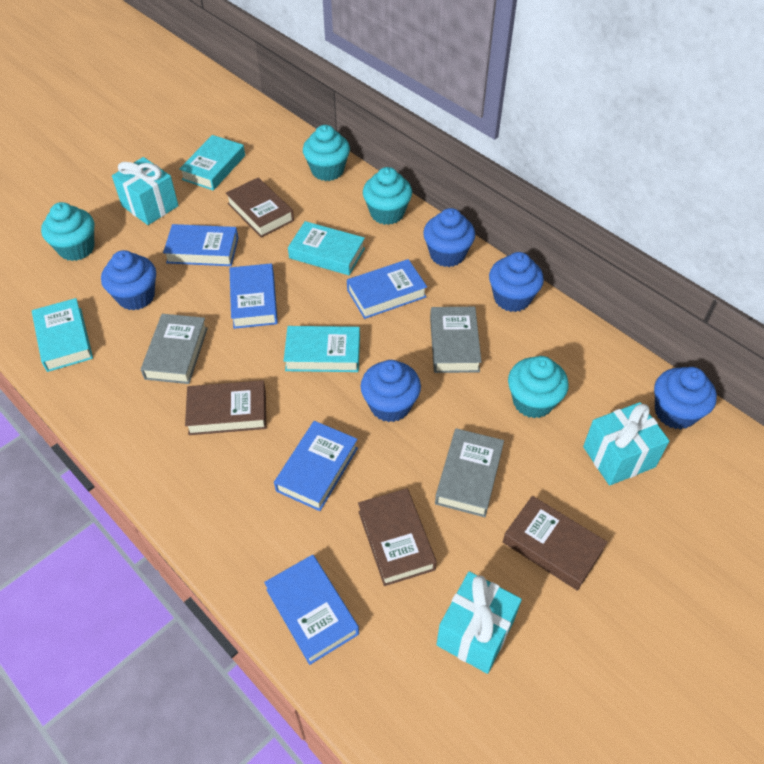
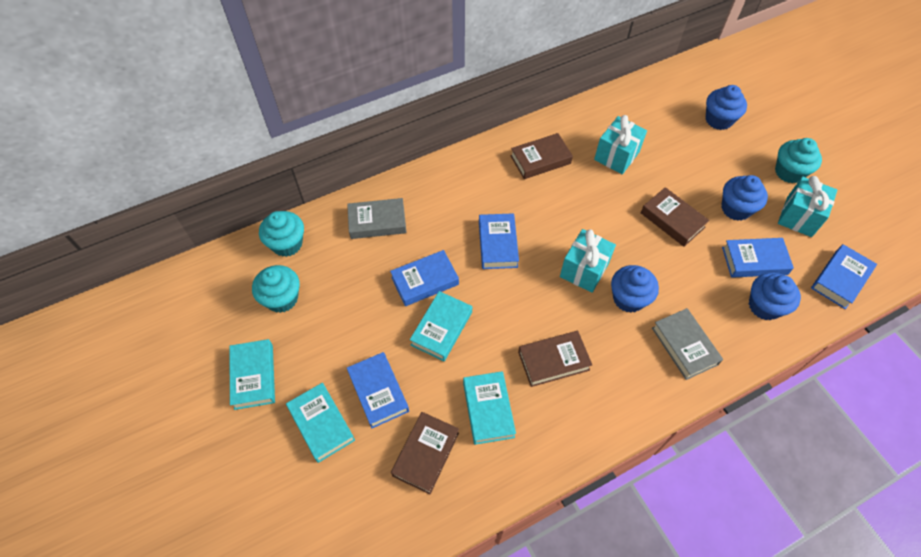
blue cupcake: [101,250,156,311] [361,360,421,422] [423,208,475,267] [489,252,544,312] [654,367,717,429] = 5 -> [611,265,659,313] [706,85,747,130] [721,175,768,221] [749,273,801,320] = 4
grey book: [141,314,208,384] [430,307,482,373] [435,428,504,517] = 3 -> [347,198,407,239] [652,308,723,380] = 2
turquoise cupcake: [41,202,94,261] [303,125,350,181] [363,167,412,225] [508,356,569,418] = 4 -> [252,265,300,313] [259,211,304,257] [775,138,822,183] = 3

